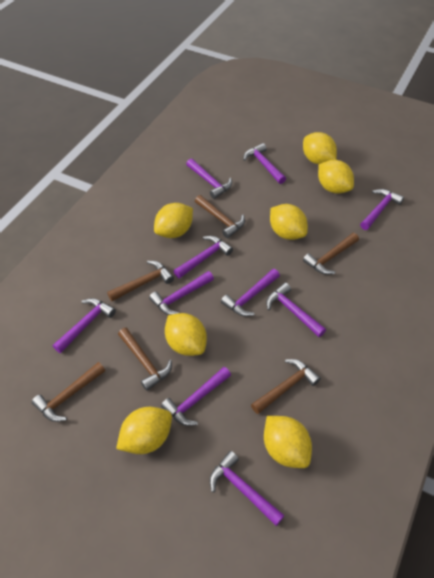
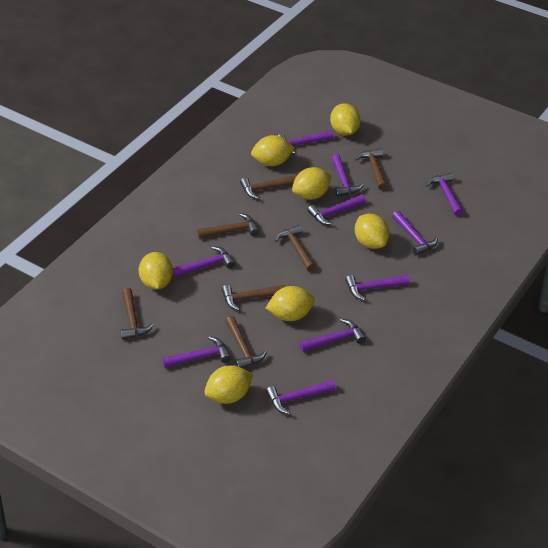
brown hammer: [32,362,105,422] [107,261,174,301] [118,328,172,391] [195,195,245,238] [251,359,321,414] [303,233,359,275] = 6 -> [120,288,154,340] [197,213,259,239] [222,285,286,311] [225,316,267,368] [240,175,297,199] [275,225,316,271] [355,148,387,190] = 7

